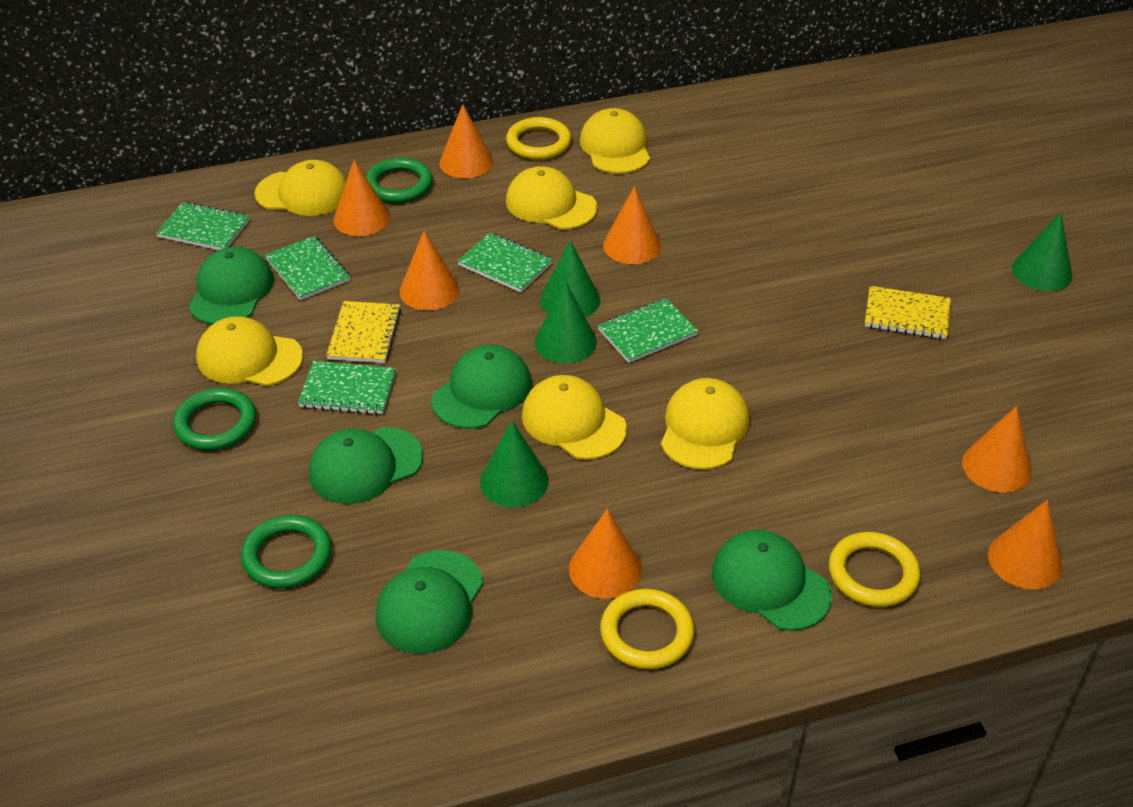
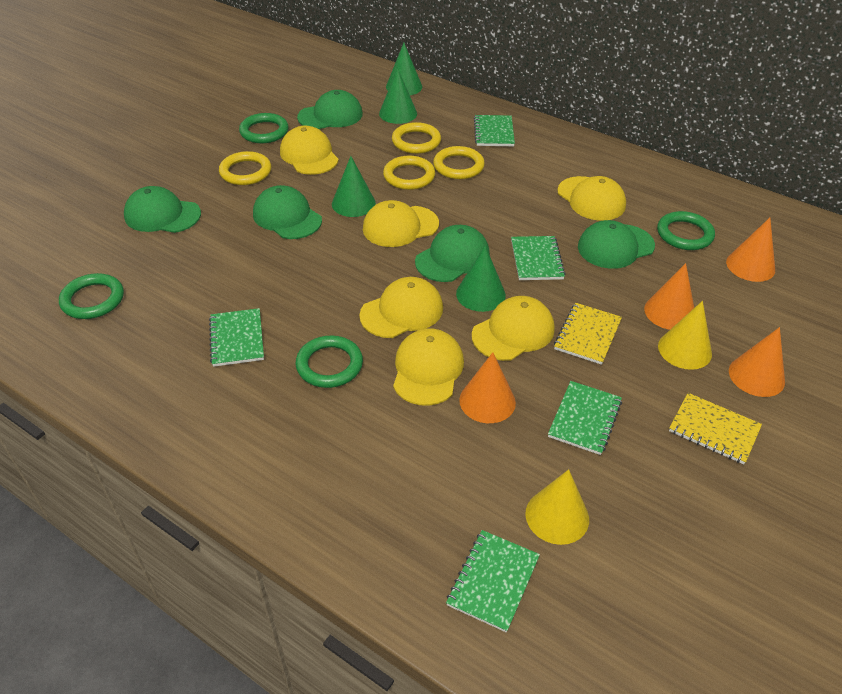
green ring: [173,388,256,450] [241,515,331,588] [366,158,433,203] = 3 -> [59,273,124,319] [239,113,288,144] [296,335,363,388] [657,211,715,250] = 4
orange cone: [333,159,390,236] [400,231,459,310] [439,104,493,179] [569,509,642,599] [603,186,661,264] [962,406,1032,493] [988,500,1062,589] = 7 -> [459,352,516,423] [644,263,694,330] [726,218,775,282] [729,327,785,397] = 4
yellow cone: none = 0 -> [525,469,589,545] [658,301,712,370] = 2
yellow ring: [506,117,571,160] [600,589,694,669] [829,532,920,607] = 3 -> [219,151,271,185] [383,156,435,190] [392,122,441,154] [433,146,485,179] = 4

